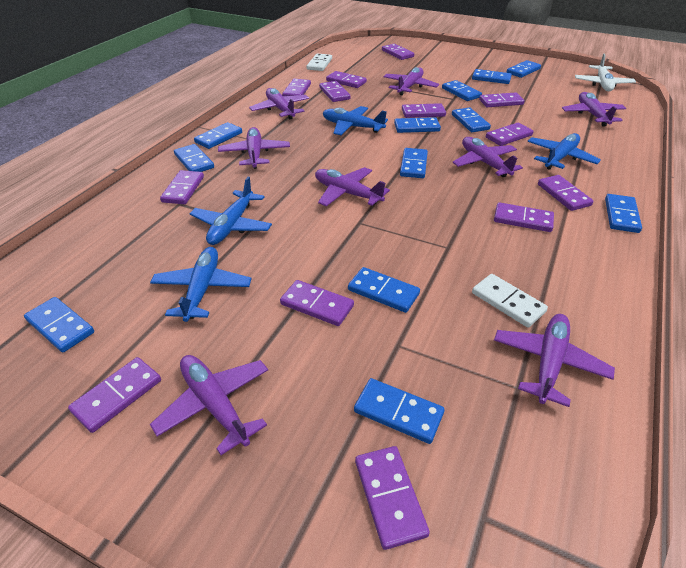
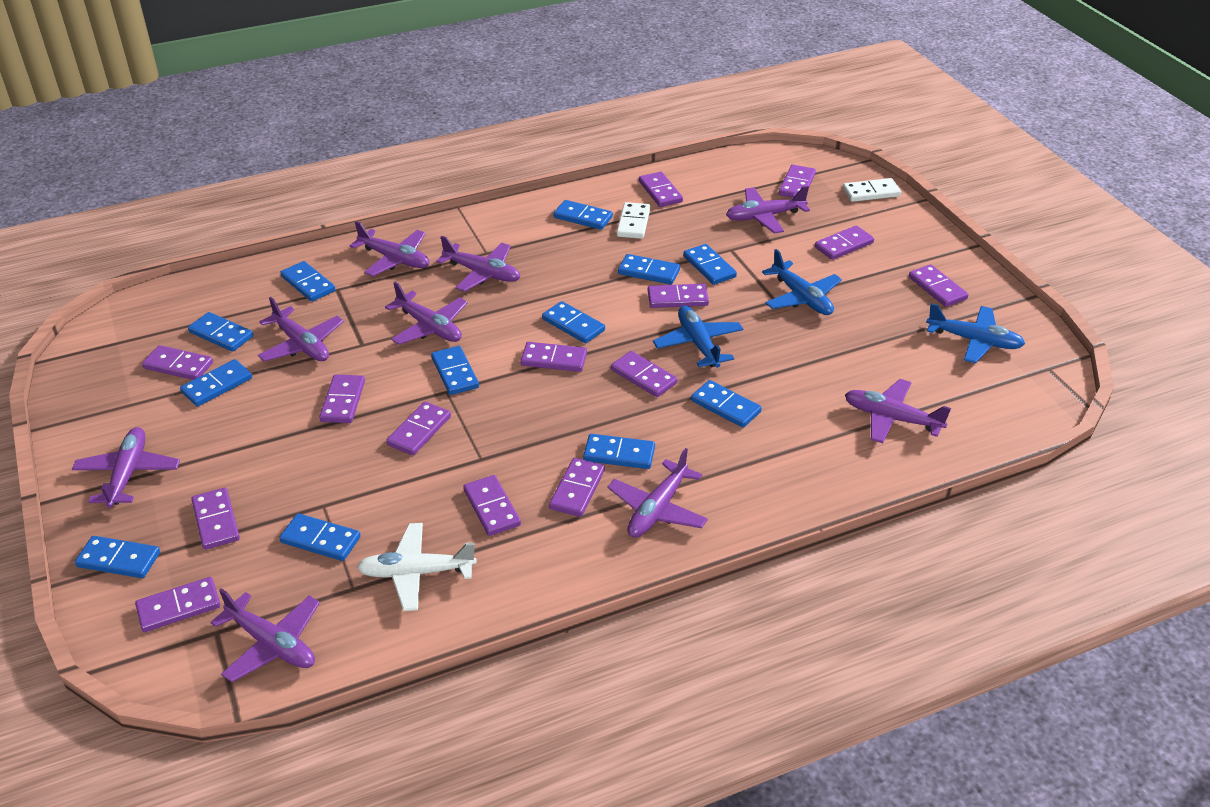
blue plane: [150,247,252,322] [189,177,272,245] [323,106,388,135] [527,133,601,170] = 4 -> [653,306,743,368] [762,249,842,315] [927,303,1025,363] = 3
purple domino: [68,357,161,433] [160,170,204,204] [280,280,354,326] [282,79,311,96] [319,81,351,102] [326,71,367,88] [355,446,430,550] [382,44,414,60] [402,103,446,118] [479,92,525,107] [486,123,534,146] [494,202,554,232] [538,175,594,211] = 13 -> [135,577,221,632] [142,345,213,380] [191,488,240,550] [319,374,365,423] [386,401,451,455] [463,475,521,536] [521,342,587,372] [549,458,605,517] [611,351,678,397] [639,172,683,207] [648,284,709,308] [779,165,816,198] [815,225,874,260] [909,264,969,307] = 14
purple plane: [150,355,268,455] [218,127,290,169] [249,88,309,119] [315,167,390,207] [383,67,439,95] [453,137,523,177] [494,314,615,407] [562,92,626,127] = 8 -> [72,427,180,508] [210,588,320,682] [258,297,344,362] [350,221,429,276] [385,282,468,345] [436,236,520,292] [608,448,708,538] [726,186,810,233] [845,379,951,443] = 9

